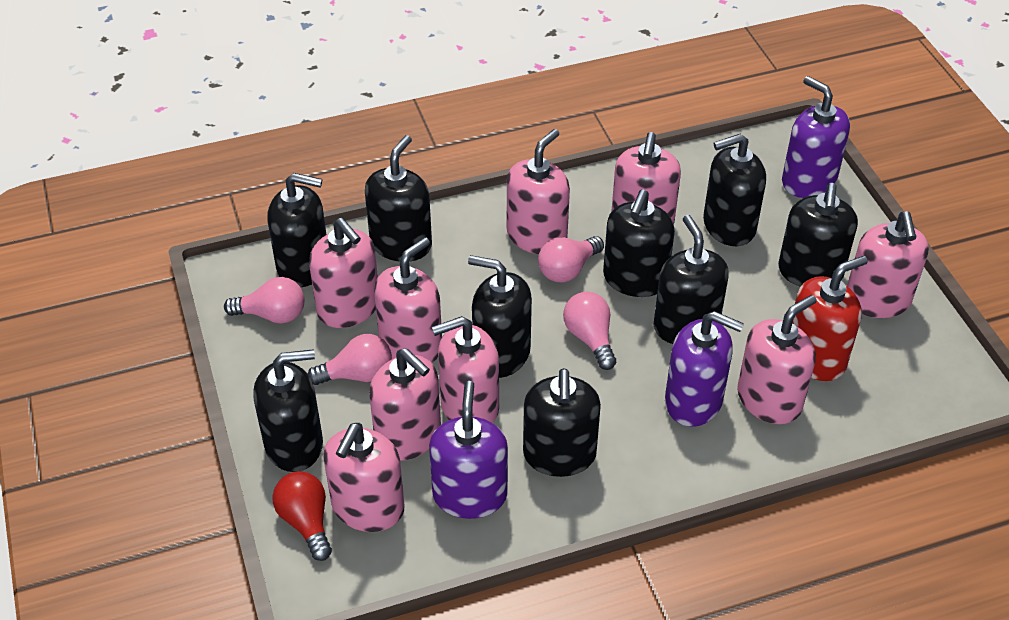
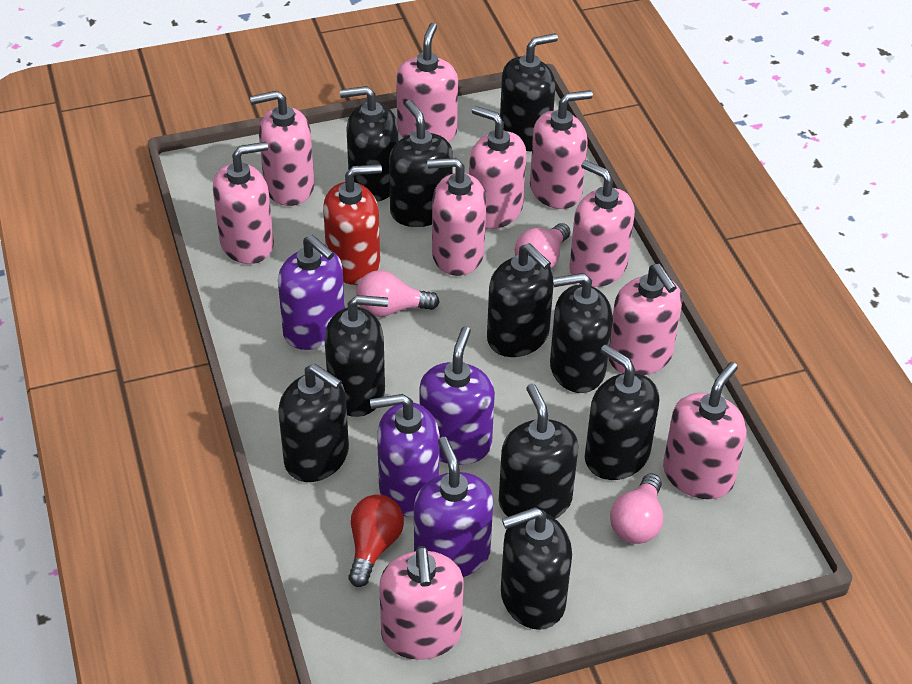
black soap dispenser: [253,349,323,472] [267,173,327,287] [365,135,432,262] [468,255,532,378] [523,368,601,477] [603,190,675,297] [654,215,729,344] [703,133,766,246] [778,183,858,287] = 9 -> [279,364,349,482] [325,295,388,417] [340,86,398,201] [389,100,453,227] [487,243,554,357] [499,384,578,519] [500,33,558,151] [501,507,572,630] [550,273,613,393] [585,345,659,480] = 10
pink light bulb: [224,277,304,324] [308,334,392,385] [538,236,604,282] [563,292,616,370] = 4 -> [356,270,439,317] [515,223,570,268] [610,473,663,544] = 3
pink soap dispenser: [309,218,378,328] [324,423,404,532] [369,348,441,461] [374,237,442,363] [432,316,499,423] [507,129,570,254] [611,132,681,224] [737,295,816,424] [847,211,929,318] = 9 -> [213,142,274,264] [250,91,314,206] [379,546,464,660] [396,23,458,142] [427,158,486,276] [469,106,527,229] [530,90,593,209] [569,160,635,287] [608,264,682,375] [663,362,747,499] = 10
purple soap dispenser: [429,381,508,519] [665,311,744,427] [782,76,850,198] = 3 -> [278,235,345,350] [370,394,440,517] [414,437,493,577] [419,326,495,465] = 4

